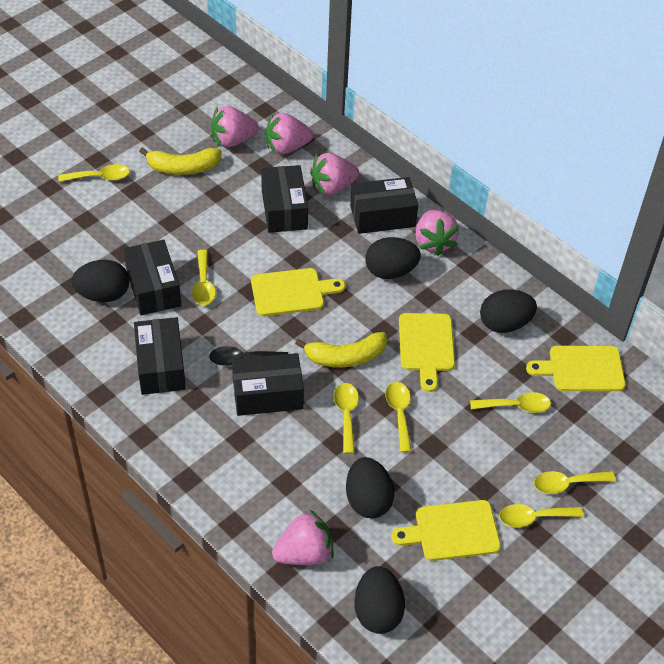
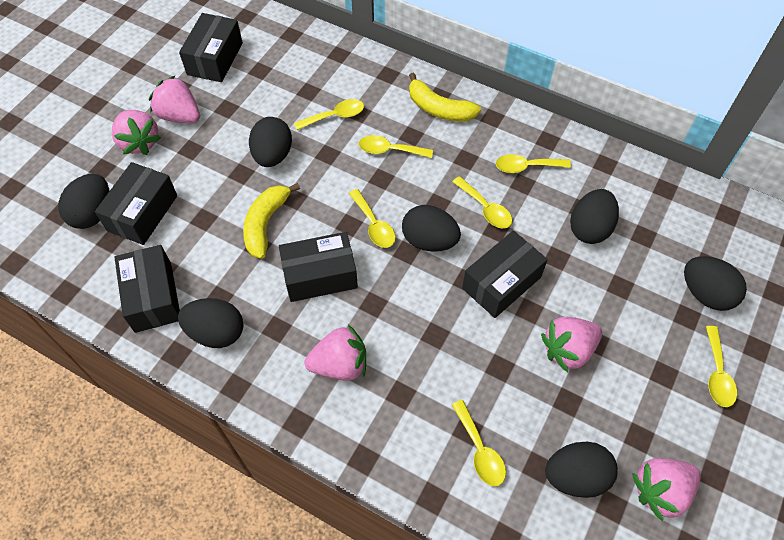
black egg: [71,260,130,302] [346,457,394,518] [354,566,405,634] [365,237,421,279] [480,289,537,333] = 5 -> [58,174,110,229] [178,298,244,348] [249,117,292,167] [402,205,461,252] [545,442,618,498] [570,189,619,244] [684,256,747,311] = 7
black spoon: [209,346,288,366] = 1 -> none = 0
yellow cutting board: [251,268,345,316] [391,500,501,561] [399,313,455,392] [526,346,626,391] = 4 -> none = 0

